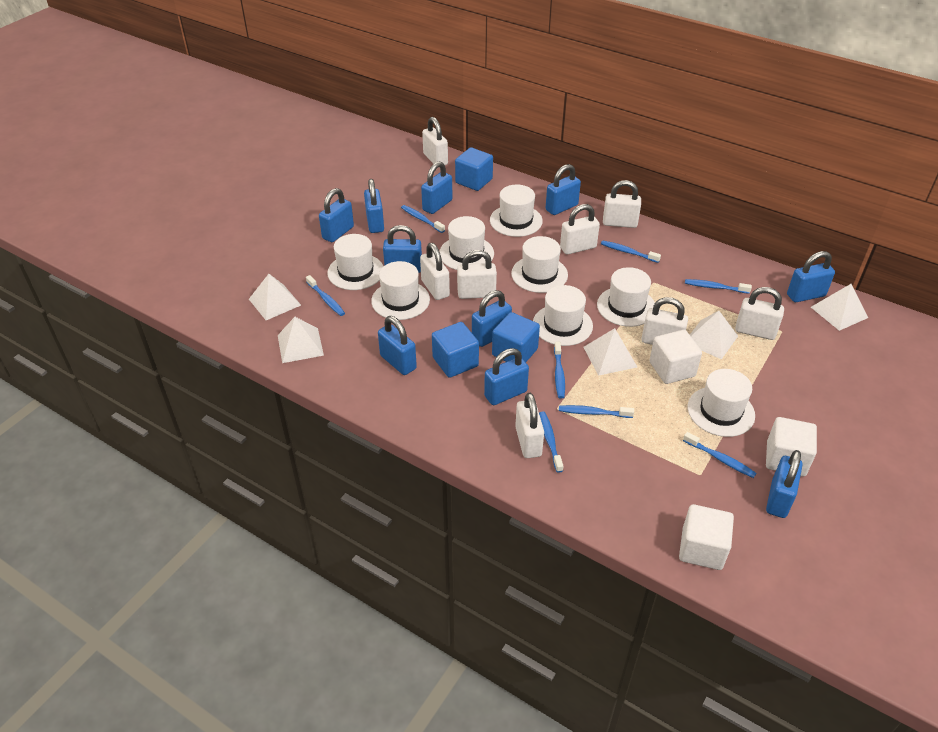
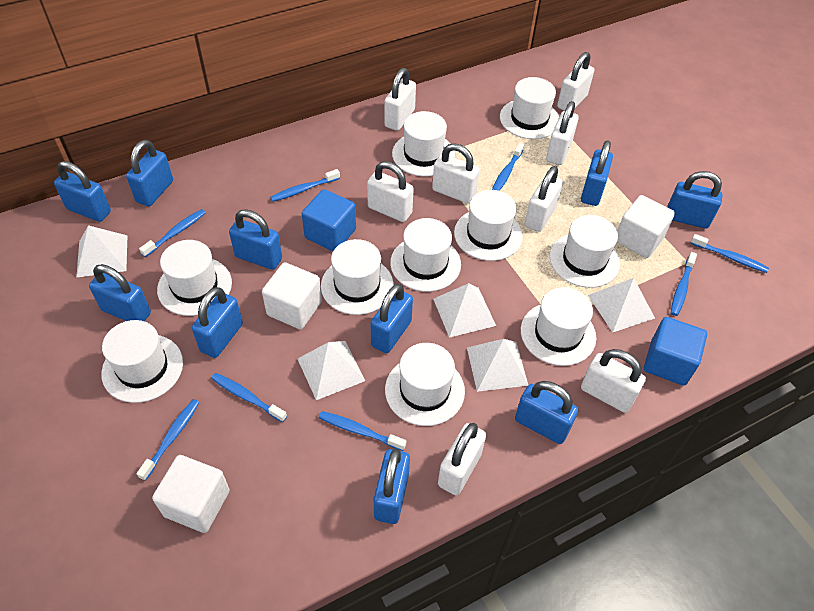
blue cube: [432,322,479,378] [455,147,493,191] [492,312,540,362] = 3 -> [302,189,356,251] [644,317,707,386] = 2
white hat: [327,234,383,290] [371,261,430,320] [439,216,494,270] [490,185,543,237] [511,236,568,293] [533,285,593,346] [597,267,655,327] [688,369,755,437] = 8 -> [101,320,183,403] [157,240,232,316] [321,239,394,315] [385,343,465,426] [390,218,461,292] [392,111,455,176] [454,190,523,261] [500,77,559,139] [521,287,596,366] [550,215,620,288] = 10

